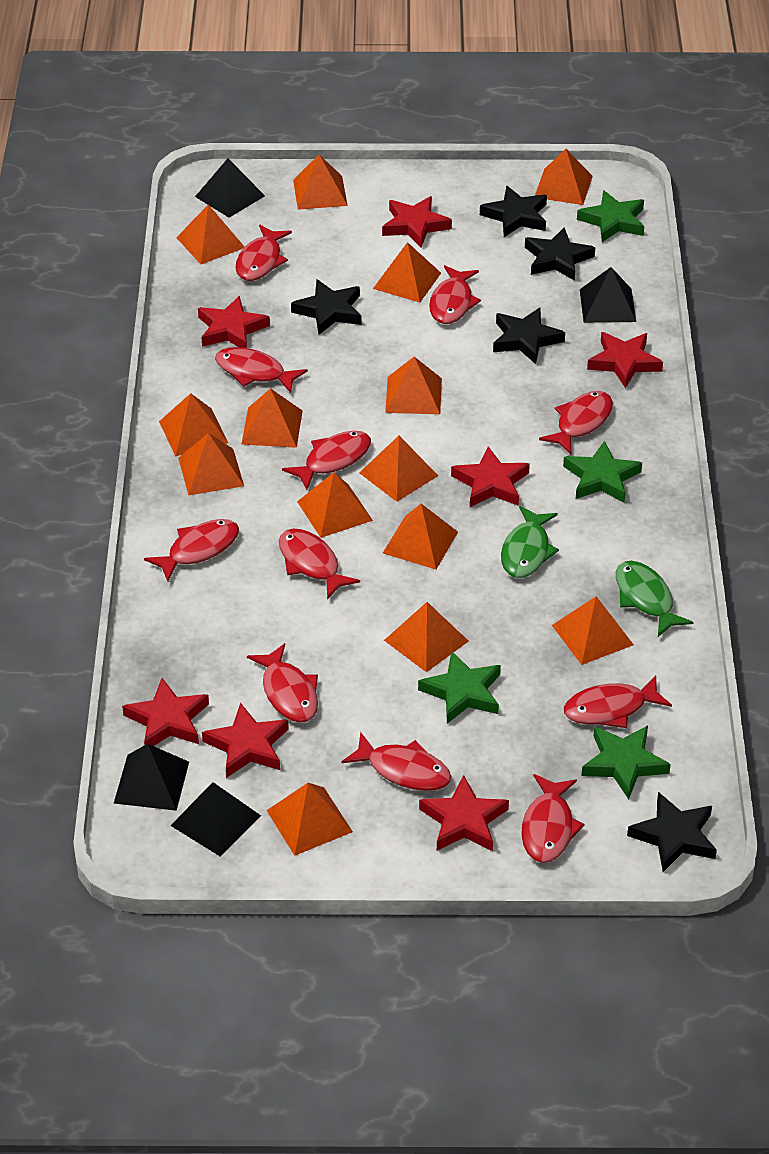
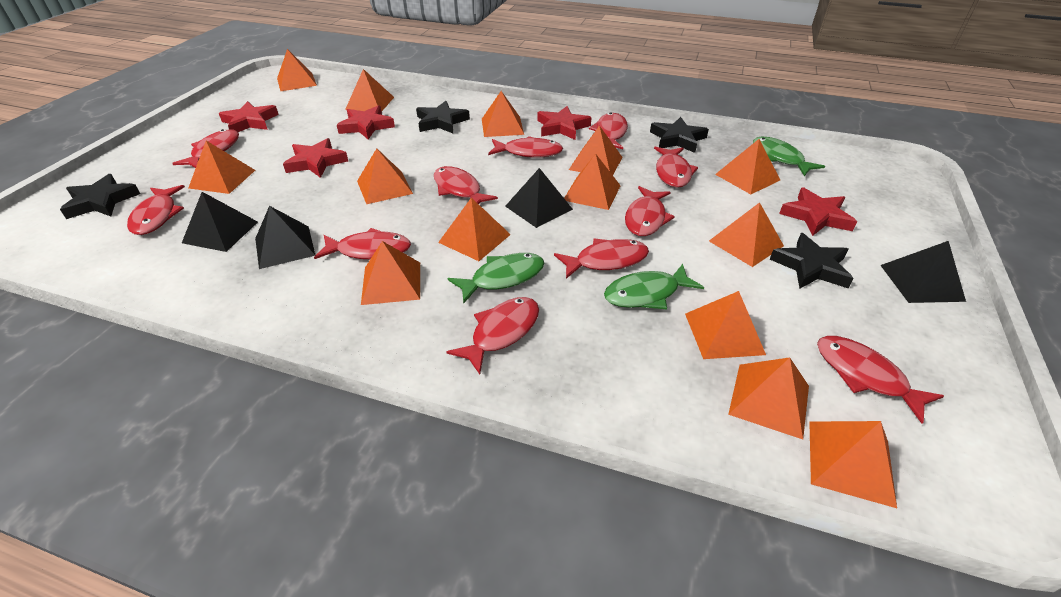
black star: [291,279,361,335] [480,186,547,237] [493,307,565,364] [525,227,595,281] [627,792,717,872] = 5 -> [60,174,140,219] [416,101,470,133] [650,117,709,153] [769,233,854,288] = 4
green fish: [501,506,559,578] [616,561,693,637] = 2 -> [448,253,544,304] [604,264,704,309] [753,137,825,176] = 3
green star: [418,651,501,724] [563,441,642,503] [577,190,644,242] [581,726,671,799] = 4 -> none = 0
red star: [122,678,209,746] [198,296,270,348] [202,703,289,778] [382,196,452,248] [419,775,509,851] [451,446,530,507] [587,332,663,388] = 7 -> [219,101,279,132] [283,138,348,178] [337,105,395,139] [537,106,592,140] [779,187,857,236] = 5

